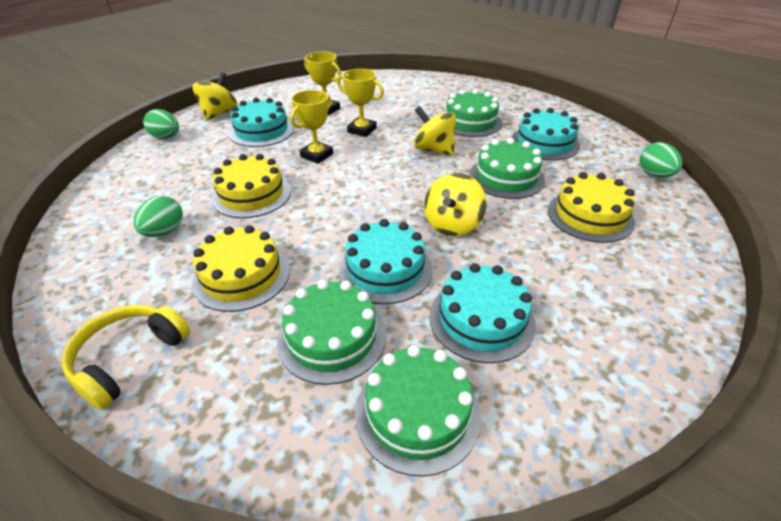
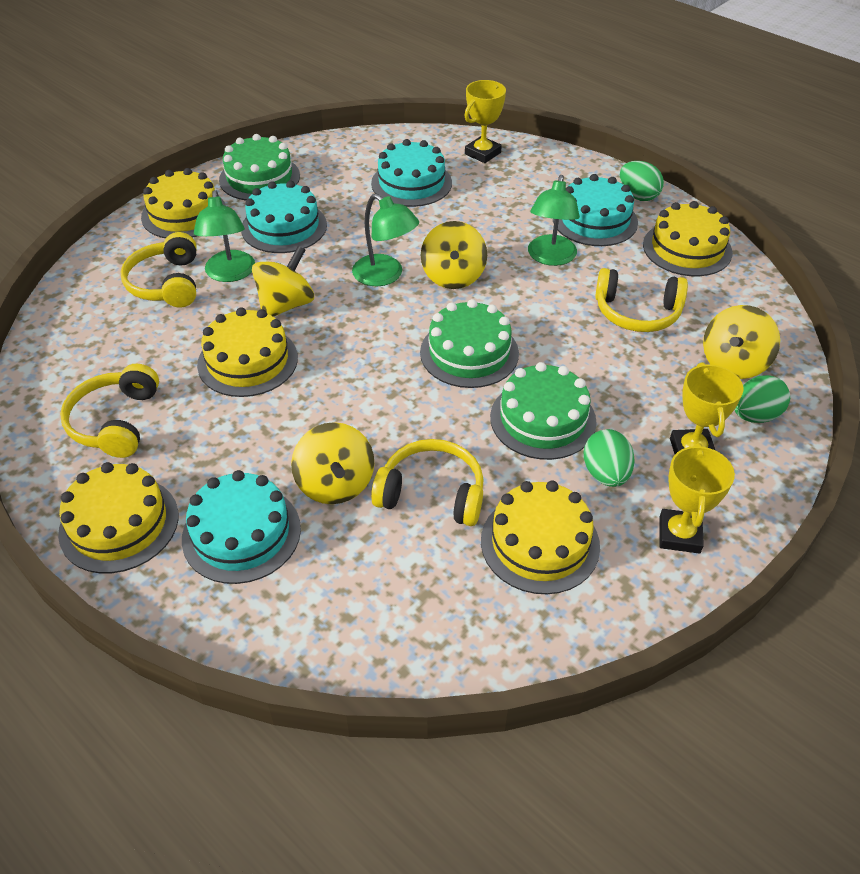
green cake: [277,280,386,385] [355,345,481,476] [445,89,502,137] [469,138,545,199] = 4 -> [219,134,300,200] [420,299,519,388] [490,362,596,460] = 3
green lamp: none = 0 -> [194,190,255,282] [352,194,419,286] [528,175,580,266] = 3
yellow cake: [192,225,290,312] [212,154,291,218] [548,172,635,243] = 3 -> [58,462,179,573] [141,168,226,238] [197,307,298,397] [481,481,600,594] [643,201,732,276] = 5
yellow headphones: [62,305,190,410] = 1 -> [60,364,159,458] [120,232,197,307] [371,439,484,526] [595,268,688,332] = 4
yellow spinning top: [192,72,237,121] [414,106,456,156] [424,173,487,236] = 3 -> [252,246,314,317] [291,422,374,504] [421,221,487,289] [703,305,780,379] = 4

